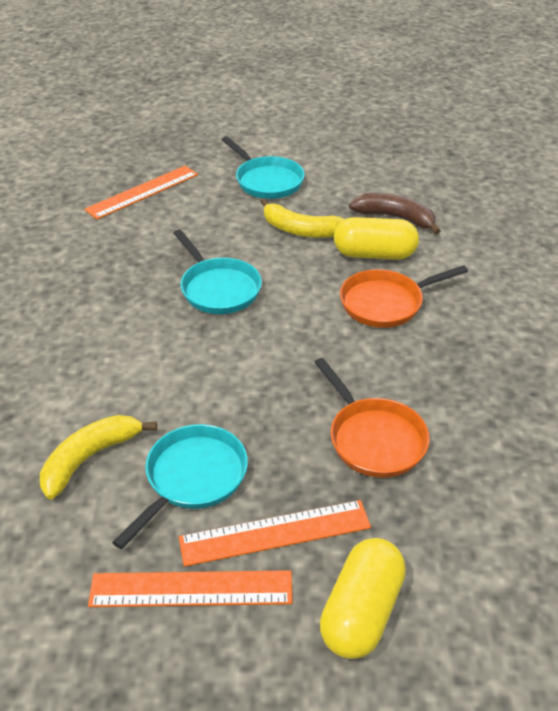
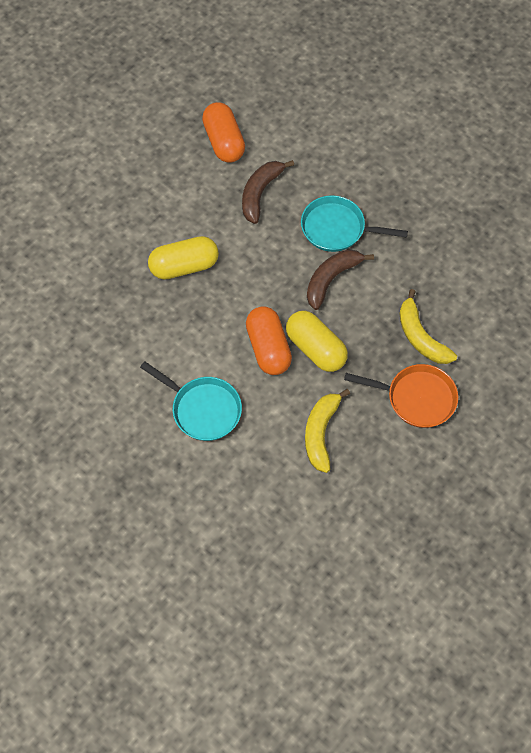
brown banana: [349,193,440,234] = 1 -> [242,160,294,224] [307,250,374,310] = 2
orange capsule: none = 0 -> [202,102,245,163] [246,306,292,375] = 2
orange pan: [314,358,430,478] [340,265,468,328] = 2 -> [344,364,458,428] = 1
orange ruler: [84,166,198,219] [88,570,293,607] [179,500,371,567] = 3 -> none = 0
turquoise pan: [112,424,248,549] [173,229,262,314] [222,136,305,199] = 3 -> [140,361,242,441] [301,195,408,252] = 2

